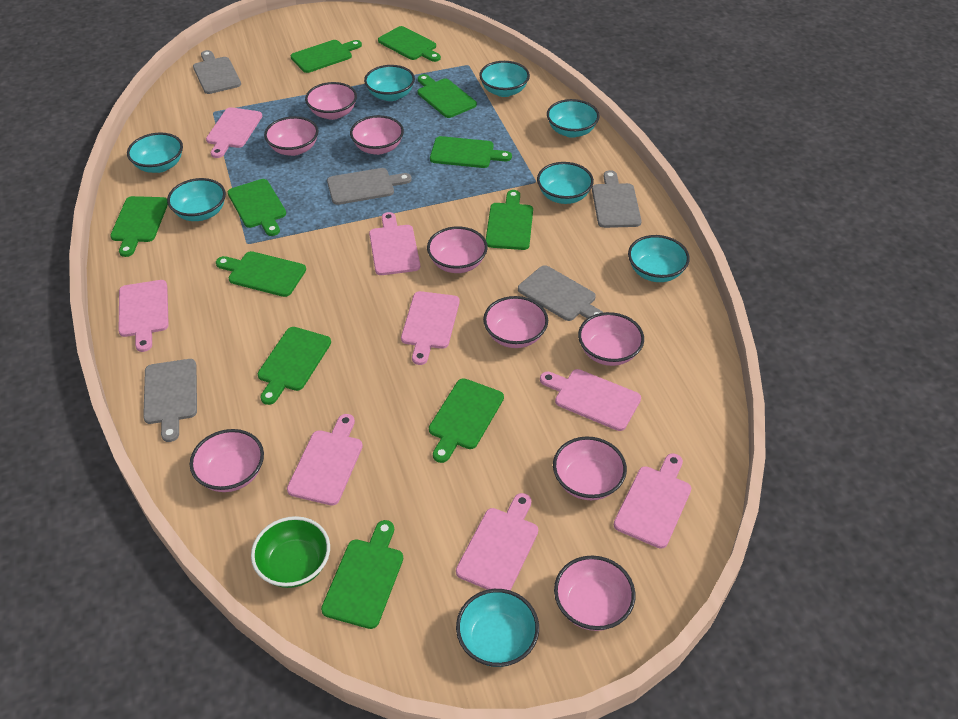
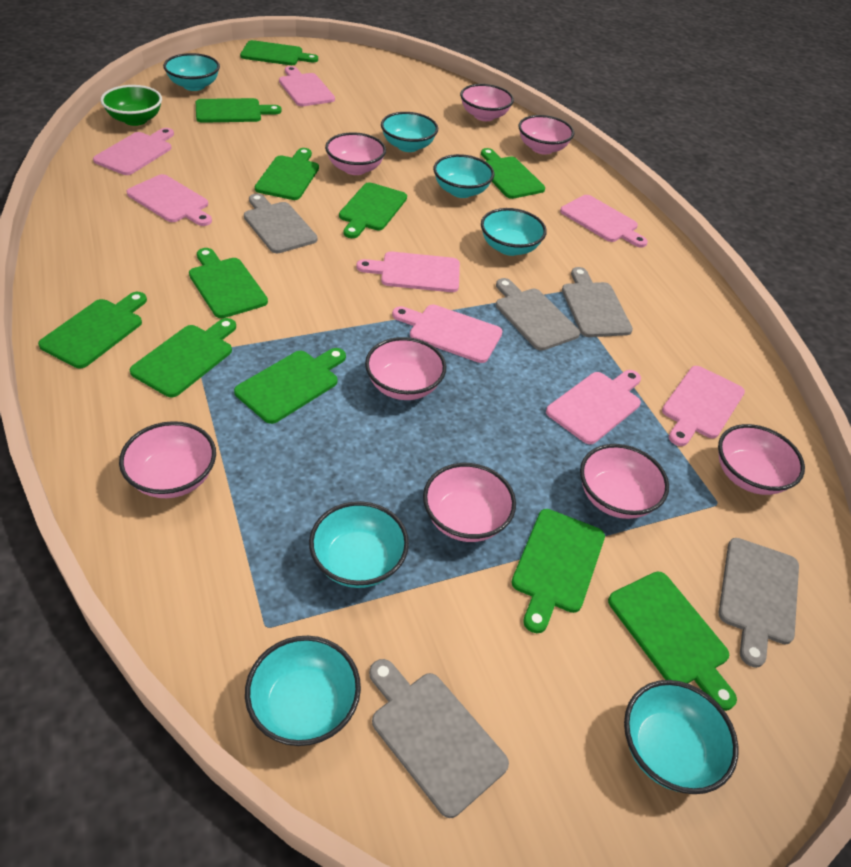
pink bowl: [190,429,264,492] [264,116,319,156] [305,82,357,120] [350,115,404,155] [427,226,488,273] [483,296,548,348] [553,436,627,500] [554,555,635,631] [578,312,644,366] = 9 -> [119,421,216,498] [325,132,386,175] [365,337,446,400] [423,463,516,542] [460,84,514,121] [518,115,574,155] [580,444,669,519] [718,424,805,495] = 8
turquoise bowl: [127,133,183,173] [167,178,226,221] [364,65,415,101] [456,589,539,667] [479,61,530,97] [537,162,594,204] [547,99,599,138] [628,235,690,282] = 8 -> [163,53,220,91] [245,636,361,746] [309,501,409,588] [381,112,438,152] [433,154,494,198] [481,208,547,256] [624,680,739,794] = 7

